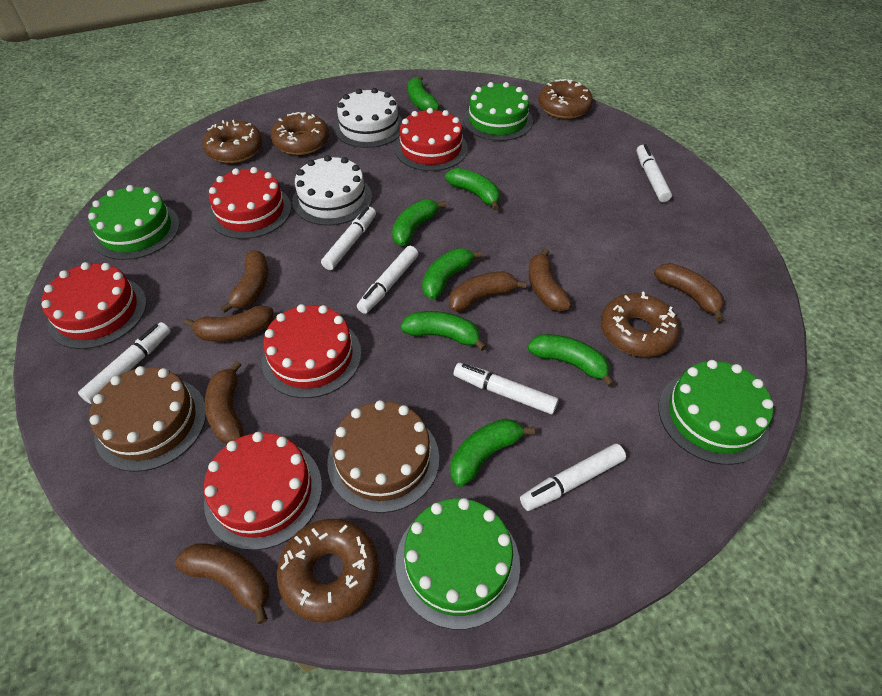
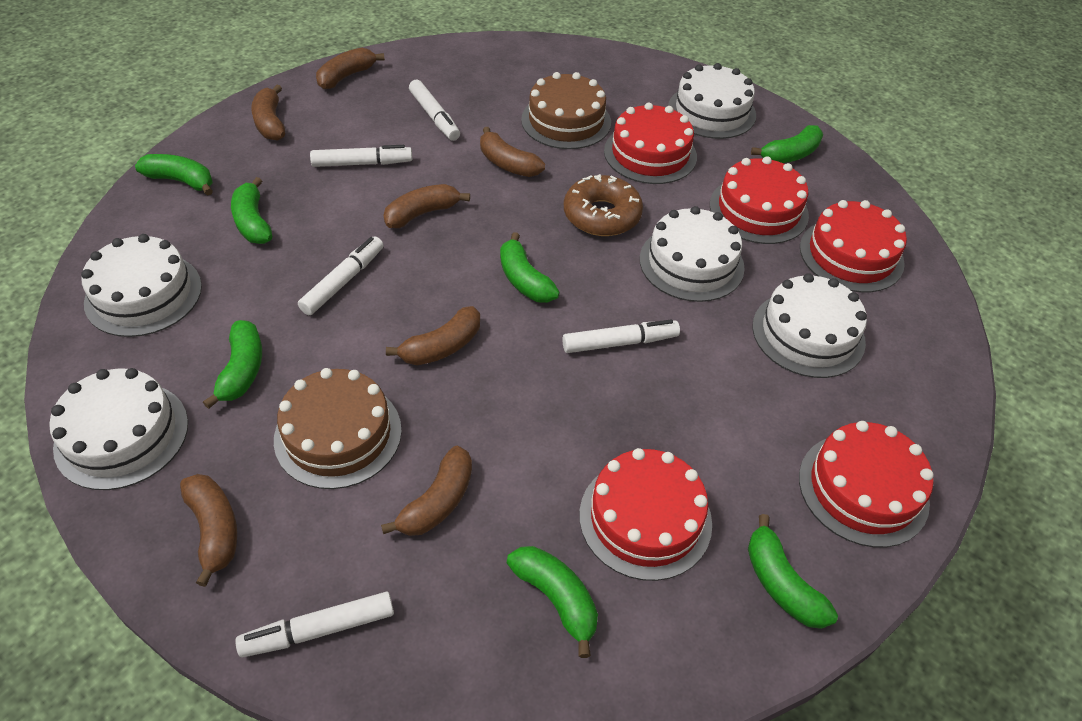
brown donut: [202,120,263,163] [271,112,329,155] [277,519,379,622] [538,79,593,119] [601,292,680,357] = 5 -> [564,174,643,236] = 1
green cake: [88,185,180,260] [395,498,520,630] [463,82,533,141] [658,360,773,465] = 4 -> none = 0
white cake: [292,155,372,226] [334,88,403,148] = 2 -> [49,368,188,490] [81,234,202,337] [640,206,745,302] [668,63,756,139] [752,273,867,378] = 5
white marker: [78,322,171,404] [321,207,376,270] [357,246,418,314] [453,363,559,414] [520,444,626,511] [636,144,672,202] = 6 -> [235,592,394,658] [298,236,384,315] [310,145,412,167] [409,80,460,141] [562,319,680,353] = 5

